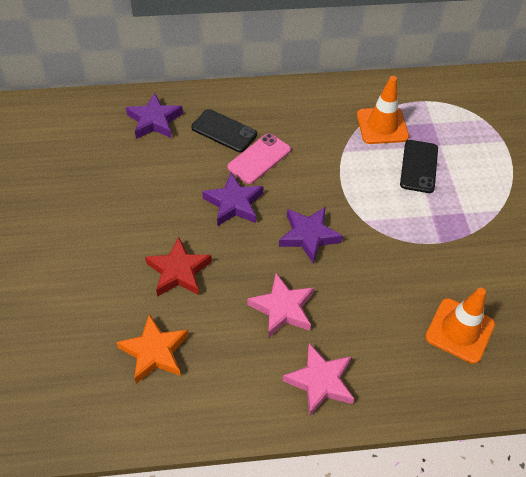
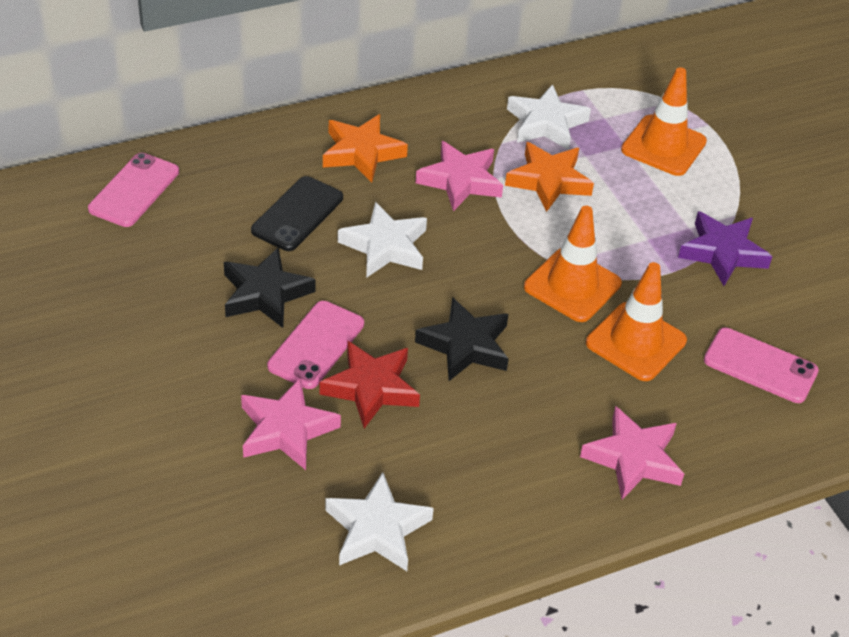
black phone: [191,109,257,152] [400,140,438,193] = 2 -> [251,176,343,251] = 1
black star: none = 0 -> [224,247,315,328] [415,297,509,381] = 2
orange star: [116,314,188,384] = 1 -> [323,114,408,183] [505,142,594,212] = 2
orange traffic cone: [357,76,409,144] [425,288,495,364] = 2 -> [524,206,622,322] [586,262,687,381] [621,67,707,176] = 3
pink phone: [227,133,291,184] = 1 -> [88,153,179,227] [267,301,364,389] [704,328,819,403] = 3
pink star: [248,273,314,338] [283,343,354,416] = 2 -> [241,378,341,470] [416,141,503,211] [580,406,684,500] = 3
purple star: [126,93,183,139] [202,173,264,226] [279,207,343,264] = 3 -> [678,211,772,286] = 1
white star: none = 0 -> [325,472,434,571] [338,202,427,278] [507,84,591,150] = 3

